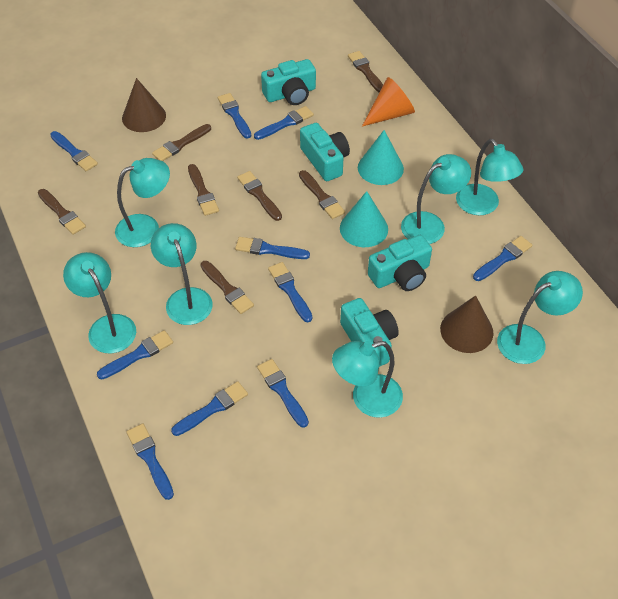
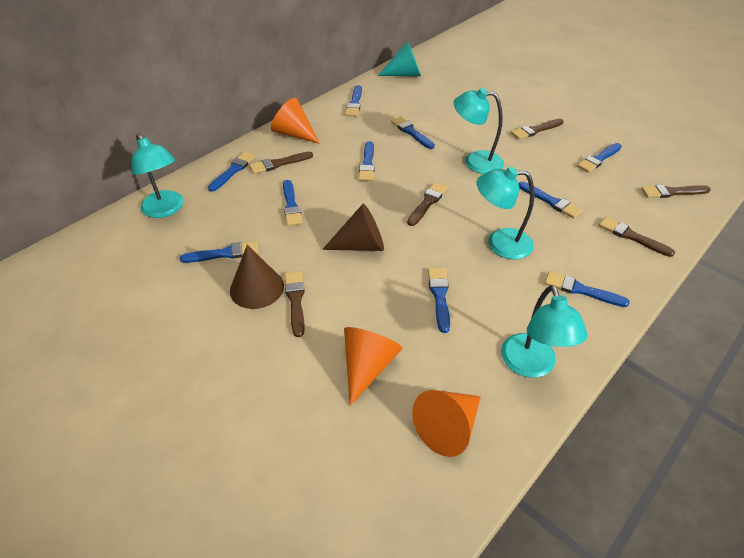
brown brush: [38,189,86,235] [152,124,211,161] [188,164,219,216] [200,261,254,314] [237,171,282,221] [299,170,345,219] [348,51,383,92] = 7 -> [249,151,313,174] [285,271,305,337] [407,182,448,226] [511,119,563,140] [599,217,675,257] [641,185,711,198] = 6
orange cone: [362,77,415,127] = 1 -> [271,98,320,144] [344,327,403,406] [412,390,481,457] = 3
turquoise camera: [261,59,316,105] [300,123,350,181] [340,298,399,367] [368,235,432,291] = 4 -> none = 0
turquoise cone: [340,191,388,247] [358,130,404,185] = 2 -> [378,41,421,76] = 1
turquoise lamp: [63,252,136,354] [115,158,170,247] [151,223,213,325] [332,341,403,418] [401,154,471,244] [456,139,523,215] [497,271,583,364] = 7 -> [132,134,183,218] [454,88,504,174] [476,167,534,259] [501,285,588,378] = 4

